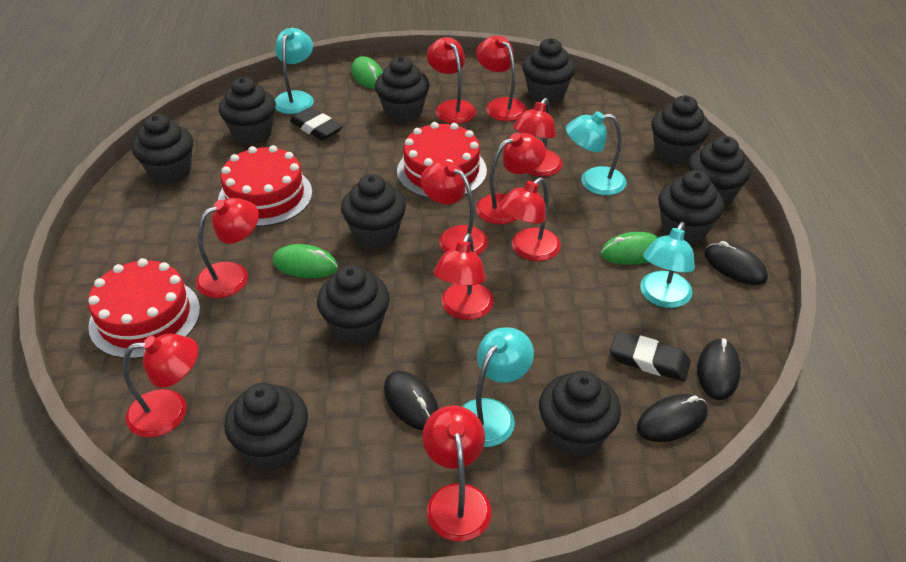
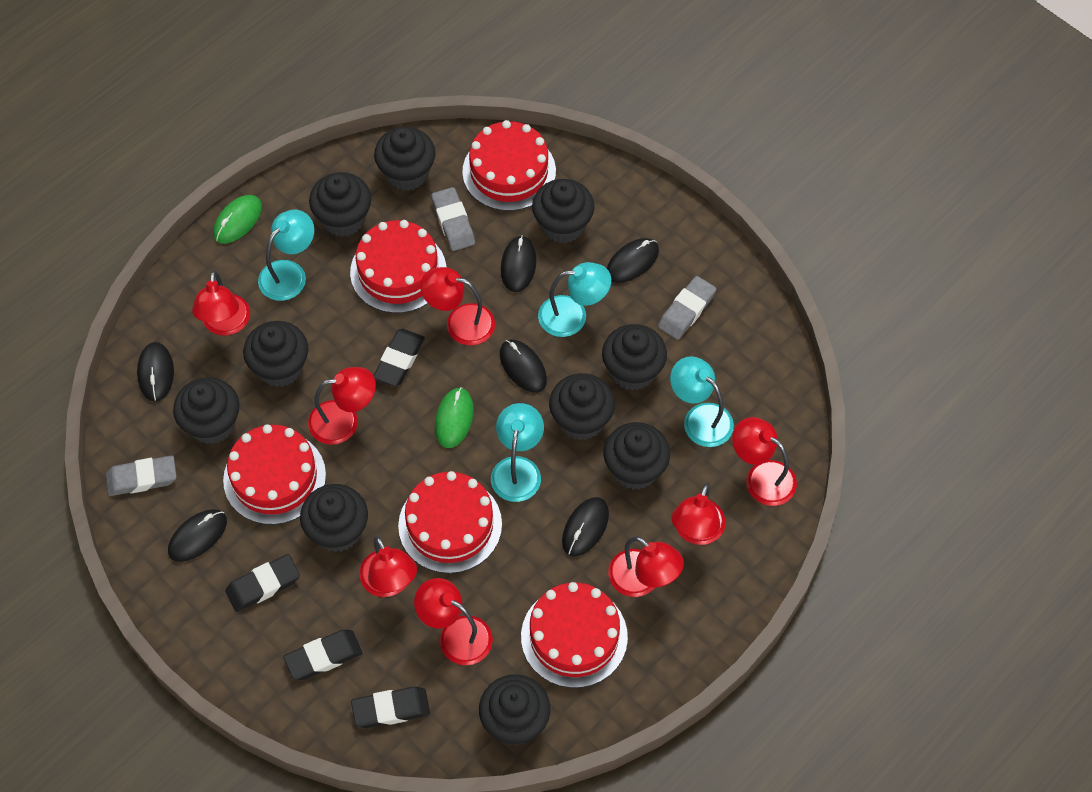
black cupcake: [132,114,193,184] [219,77,276,145] [224,383,308,471] [317,265,390,346] [341,174,406,249] [375,56,430,122] [522,38,576,103] [539,371,621,457] [651,95,710,165] [658,170,724,244] [688,136,751,207] = 11 -> [173,377,240,444] [243,321,308,387] [300,484,368,552] [309,172,372,237] [374,127,436,191] [479,675,550,745] [532,179,594,243] [549,373,615,440] [602,324,667,390] [604,422,670,490] = 10
black eraser: [290,107,343,141] [610,331,691,382] = 2 -> [225,554,300,612] [283,630,362,680] [351,687,430,728] [373,329,425,387] = 4
black mouse: [384,371,438,430] [637,394,708,442] [697,338,741,400] [704,241,768,285] = 4 -> [137,342,174,402] [168,509,227,562] [500,340,547,393] [501,235,537,292] [562,497,609,557] [607,238,659,283] = 6
green mouse: [273,244,338,278] [351,56,383,89] [601,232,659,265] = 3 -> [213,195,262,243] [435,387,474,448] = 2
grey eraser: none = 0 -> [106,455,176,496] [431,187,475,251] [658,276,716,340] = 3
red cake: [88,258,200,359] [218,145,312,227] [397,122,487,199] = 3 -> [223,424,326,525] [350,220,447,313] [398,471,502,573] [462,120,556,211] [521,582,628,688] = 5
red lamp: [123,334,198,438] [196,198,259,298] [421,161,488,255] [422,406,492,541] [427,37,476,124] [433,233,494,320] [476,36,527,121] [476,133,546,224] [499,177,561,261] [513,98,562,177] = 10 -> [192,271,250,336] [308,367,376,445] [359,536,417,597] [414,578,493,665] [420,267,495,345] [608,537,684,597] [671,483,726,545] [732,417,797,506] = 8

